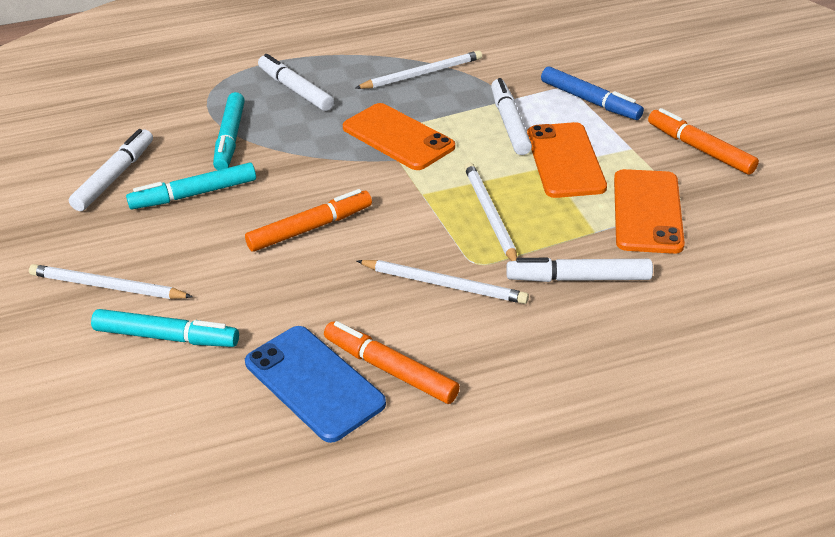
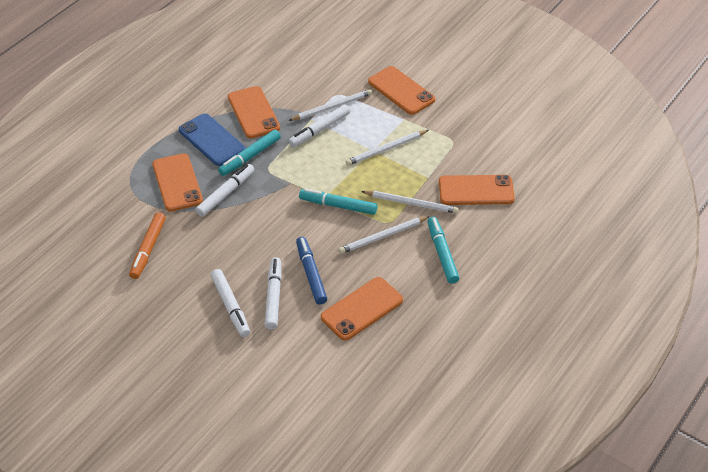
orange marker: [245,189,372,252] [324,321,460,404] [648,108,759,175] = 3 -> [129,212,166,279] = 1
orange phone: [343,103,455,170] [527,122,607,198] [614,169,685,254] = 3 -> [152,153,203,212] [228,86,280,138] [321,277,403,341] [368,66,435,115] [439,175,515,205] = 5

